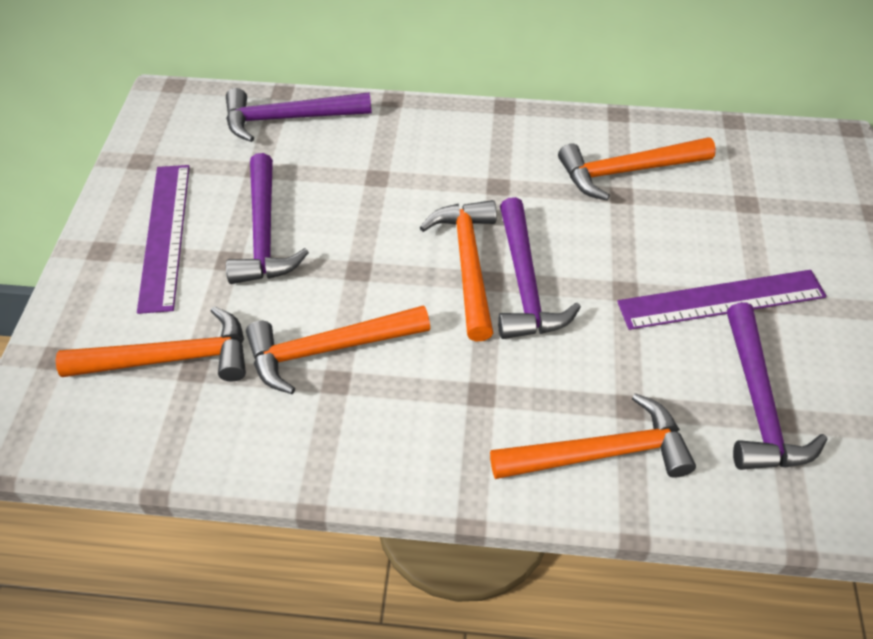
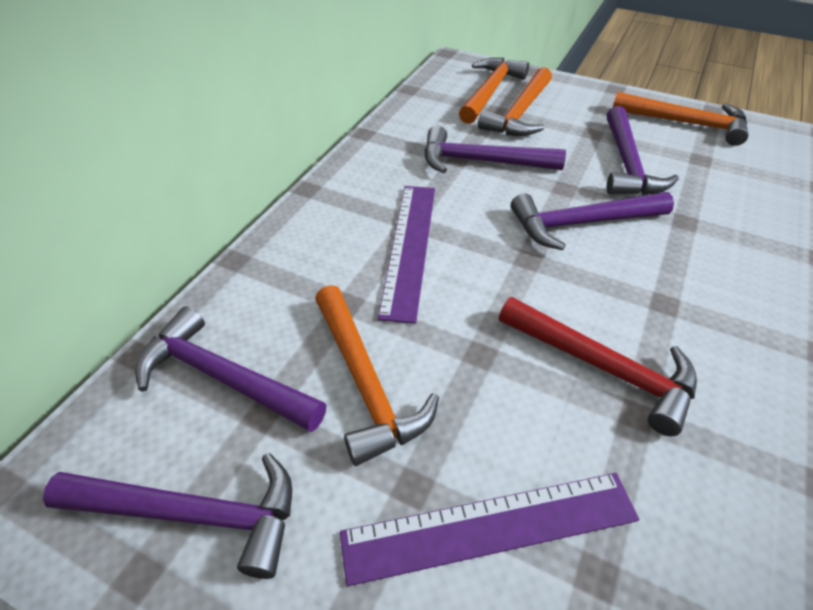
orange hammer: [56,306,246,381] [246,305,430,394] [419,200,497,342] [490,393,696,479] [558,137,716,200] = 5 -> [315,285,439,466] [459,58,529,124] [478,67,552,136] [613,92,748,146] = 4
purple hammer: [226,88,372,142] [226,153,309,284] [498,197,581,339] [727,303,827,470] = 4 -> [43,453,292,579] [135,306,326,432] [425,126,566,173] [511,192,674,250] [607,106,679,195] = 5
red hammer: none = 0 -> [499,297,697,436] = 1

